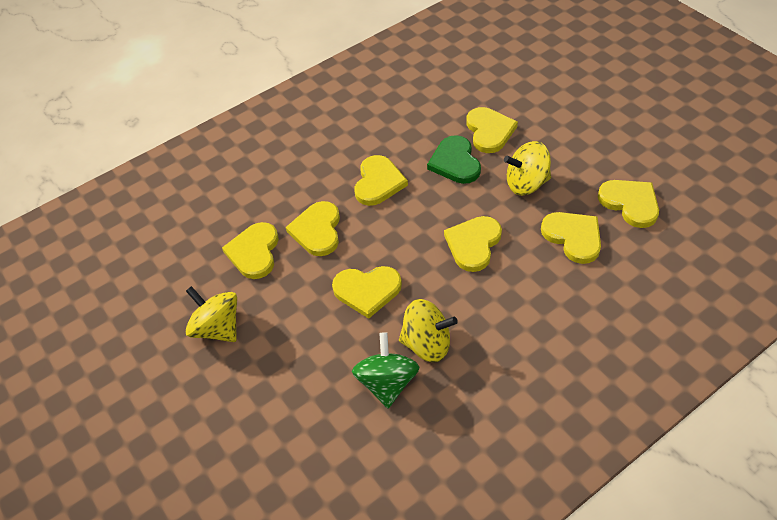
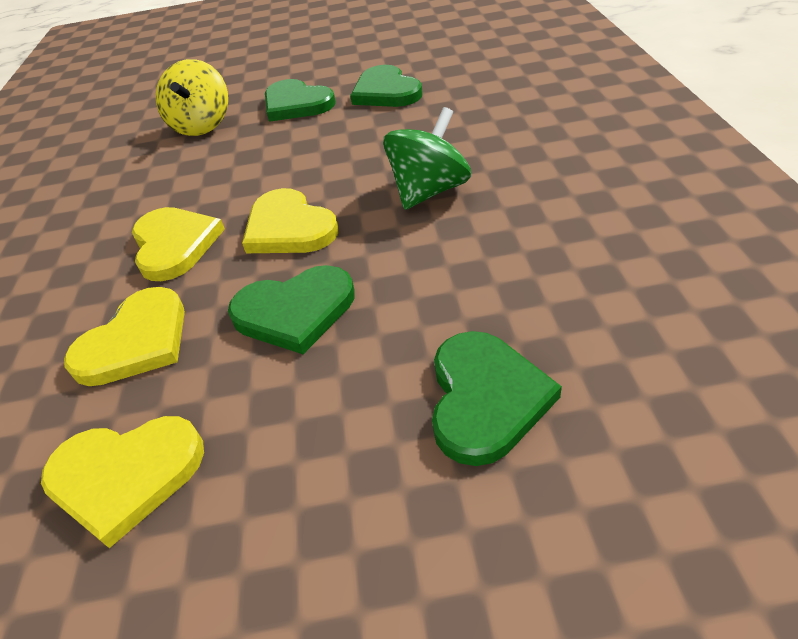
green heart: [427,135,481,184] = 1 -> [228,265,355,354] [265,79,336,122] [350,65,423,107] [432,331,562,466] = 4
yellow heart: [222,222,279,279] [286,201,340,256] [332,266,402,319] [354,155,408,206] [444,216,502,272] [467,107,518,153] [541,212,601,264] [598,180,659,228] = 8 -> [41,416,204,548] [64,287,185,386] [132,207,225,281] [242,188,339,253] = 4
yellow spinning top: [185,286,237,342] [399,299,458,362] [504,141,551,195] = 3 -> [156,59,228,136] = 1

